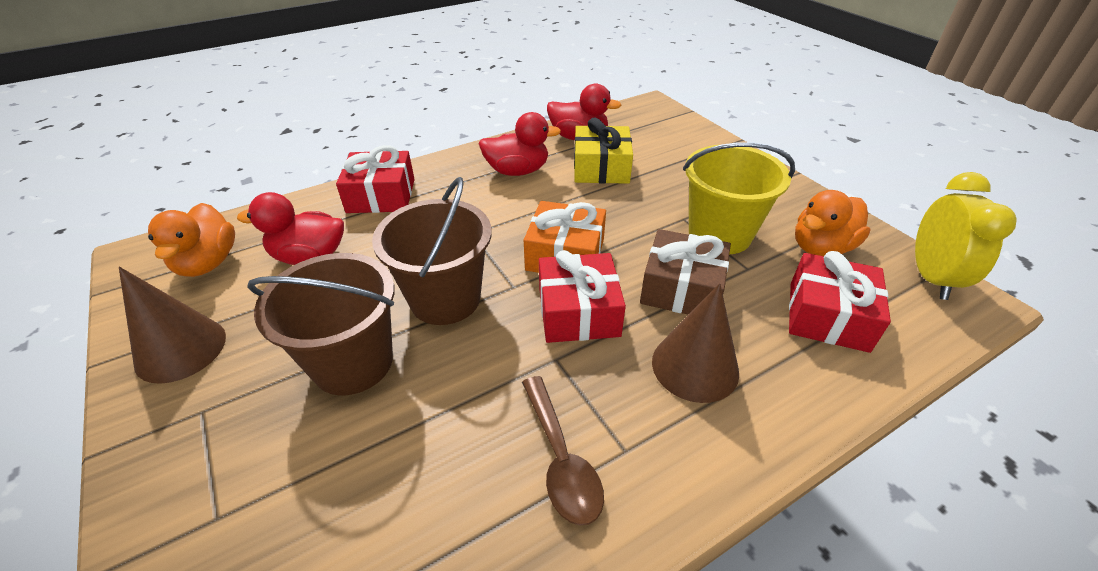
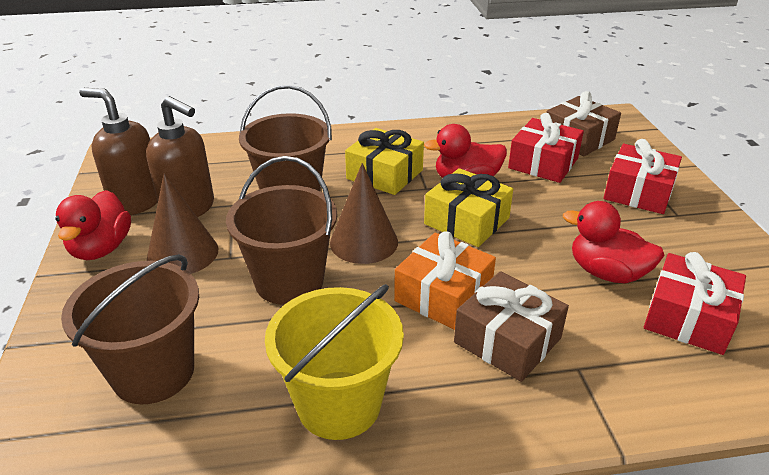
brown bucket: [247,253,395,395] [372,177,492,325] = 2 -> [61,254,199,405] [226,156,337,305] [239,85,332,191] = 3
brown gift: [640,229,731,315] = 1 -> [454,271,569,382] [546,91,621,156] = 2
brown soap dispenser: none = 0 -> [79,88,158,215] [146,96,214,217] = 2
brown spoon: [522,376,604,526] = 1 -> none = 0
orange duck: [148,203,235,277] [795,190,871,256] = 2 -> none = 0
yellow clock: [915,172,1017,300] = 1 -> none = 0
yellow gift: [574,118,633,184] = 1 -> [345,128,424,195] [424,168,513,247] = 2

